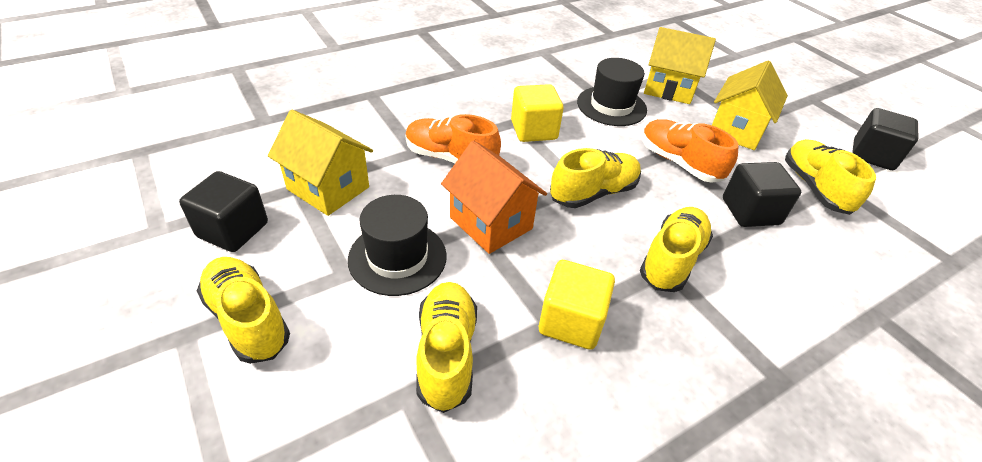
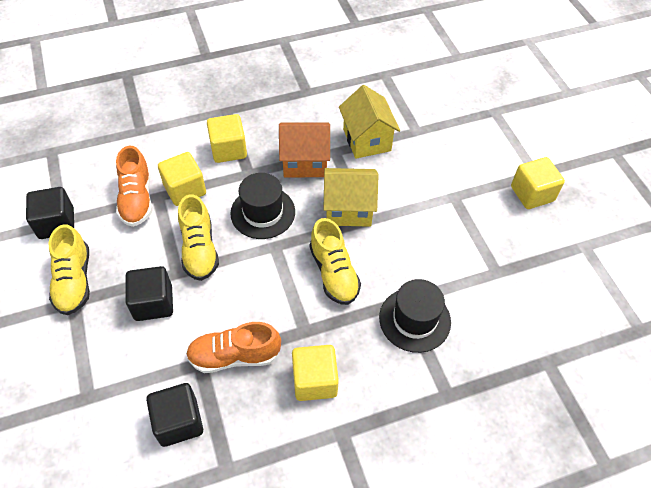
yellow cube: [511,84,564,142] [539,260,615,350] = 2 -> [158,152,206,206] [207,114,247,163] [292,345,339,401] [511,157,565,209] = 4
yellow house: [268,110,373,216] [644,27,716,104] [712,61,788,150] = 3 -> [323,168,379,227] [339,85,400,159] = 2
yellow shoe: [197,257,290,364] [416,282,477,413] [550,148,641,208] [640,207,713,292] [785,139,876,215] = 5 -> [49,224,90,315] [178,194,219,281] [310,218,361,305] = 3

